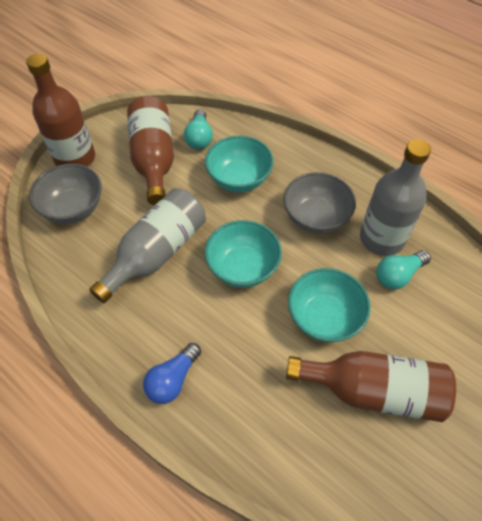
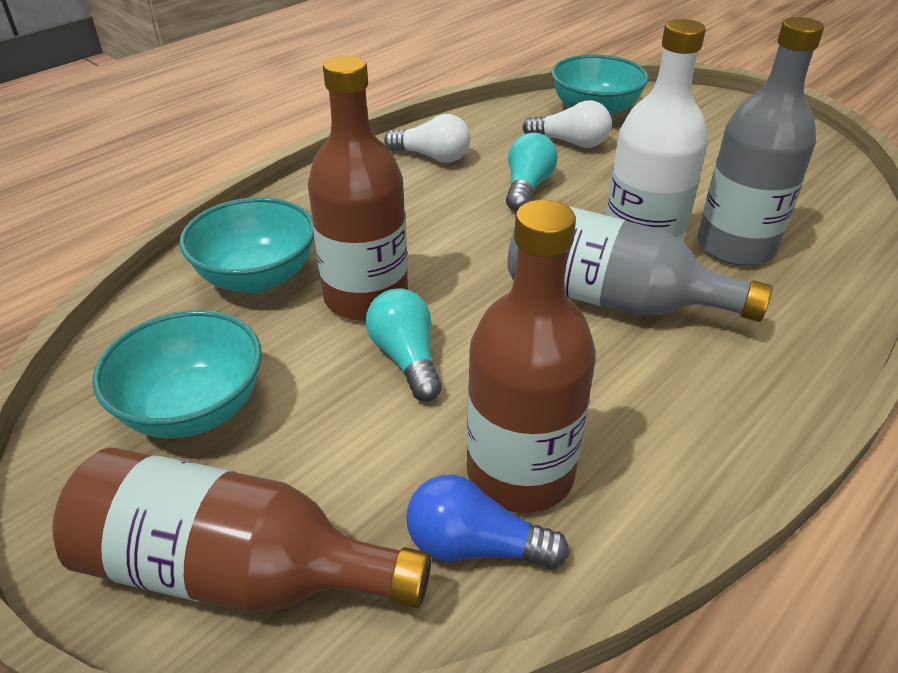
grey bowl: [29,164,102,224] [283,172,356,234] = 2 -> none = 0
white bottle: none = 0 -> [605,19,708,243] = 1
white light bulb: none = 0 -> [384,114,470,163] [522,100,611,148] = 2

